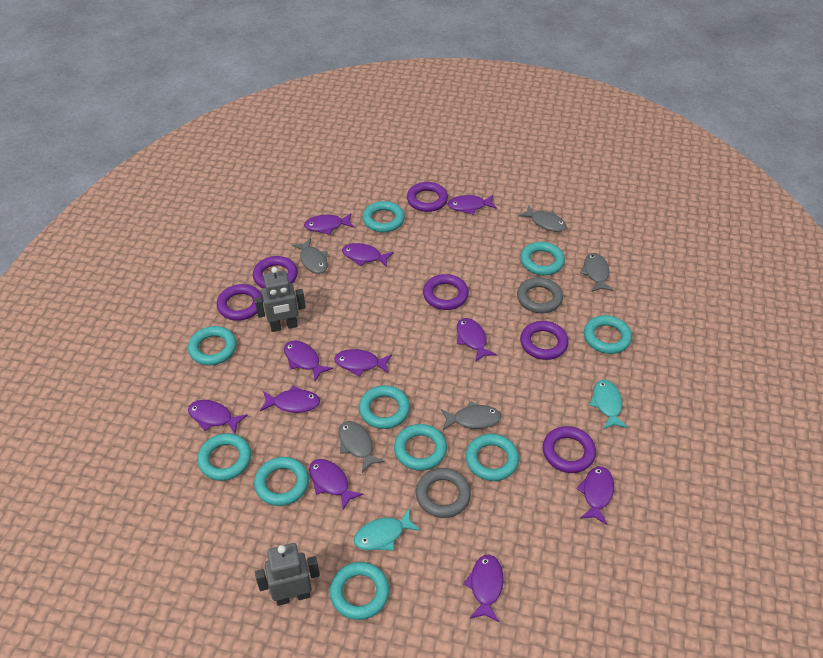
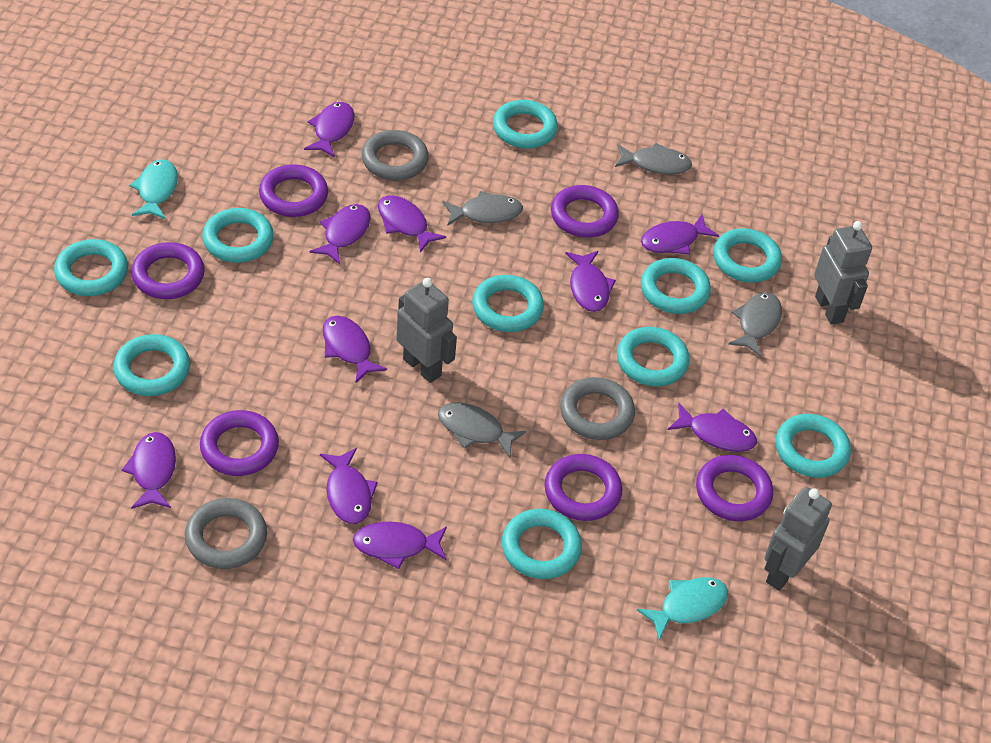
grey fish: [292,238,328,274] [339,421,385,473] [441,401,501,430] [518,205,567,232] [580,253,613,292] = 5 -> [438,403,526,458] [442,191,523,226] [615,143,692,175] [728,292,782,357] = 4
grey ring: [416,468,471,518] [517,277,563,313] = 2 -> [185,498,267,569] [362,130,429,181] [560,377,635,440] = 3
grey robot: [254,267,305,332] [255,543,320,606] = 2 -> [396,278,457,383] [764,487,832,591] [814,221,872,325] = 3
purple fish: [188,400,248,434] [260,385,320,413] [284,341,333,381] [304,213,354,235] [309,459,363,510] [334,349,392,376] [342,243,394,267] [448,195,497,215] [457,318,497,362] [463,555,504,622] [576,466,614,525] = 11 -> [122,432,176,509] [304,102,355,158] [310,204,371,264] [320,448,378,524] [323,316,387,383] [353,521,447,569] [378,195,446,253] [565,251,616,312] [641,214,719,254] [668,403,757,452] = 10

